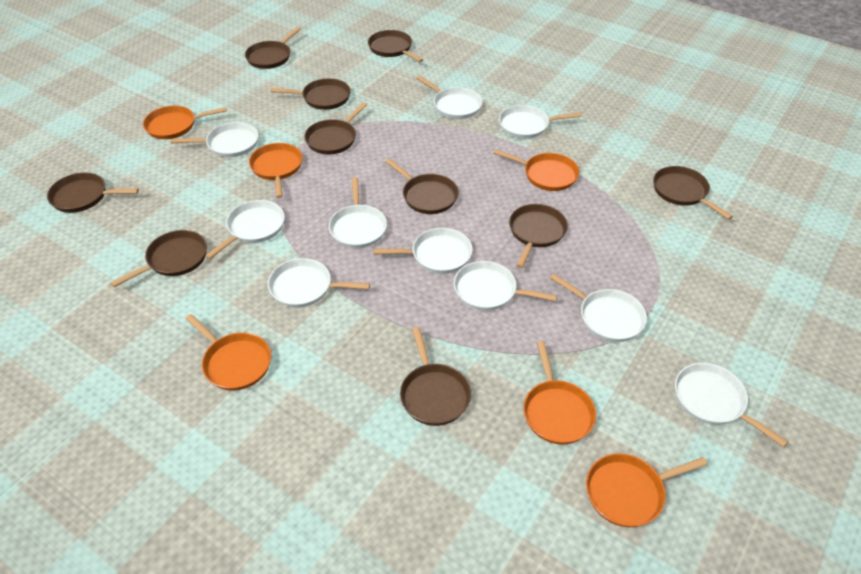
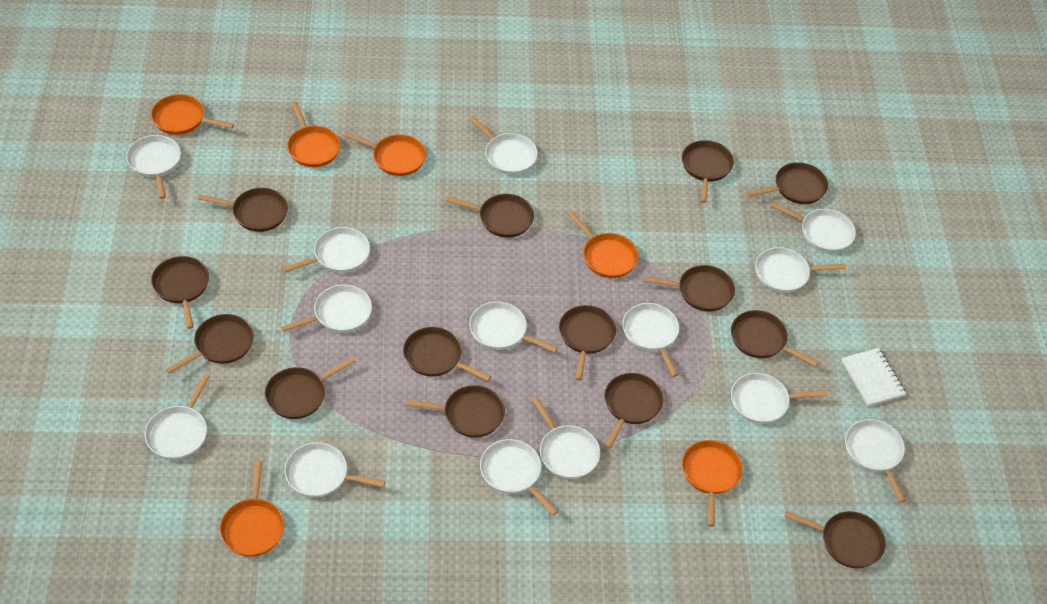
brown pan: [47,172,139,213] [111,230,207,287] [245,26,301,69] [271,78,351,110] [304,102,368,154] [368,30,423,62] [385,159,458,214] [400,327,471,426] [509,204,568,268] [653,166,733,220] = 10 -> [151,256,209,329] [165,314,254,374] [198,188,288,232] [265,357,355,419] [403,327,491,381] [406,385,505,438] [446,194,534,238] [559,305,616,381] [604,373,664,449] [643,265,735,312] [682,140,734,203] [731,310,818,367] [747,162,828,204] [785,511,886,568] = 14
white notebook: none = 0 -> [841,348,906,406] = 1
white pan: [171,122,259,157] [205,200,285,259] [268,258,370,308] [329,177,387,248] [373,228,473,274] [416,75,482,119] [454,261,557,311] [499,105,582,139] [550,273,647,342] [675,363,788,447] = 10 -> [126,135,181,199] [145,374,210,460] [281,284,372,333] [282,227,370,273] [284,442,385,497] [469,115,538,175] [469,301,558,353] [480,439,558,515] [531,396,600,479] [622,303,679,377] [731,373,828,424] [755,247,846,293] [771,202,856,252] [845,419,906,503] = 14

